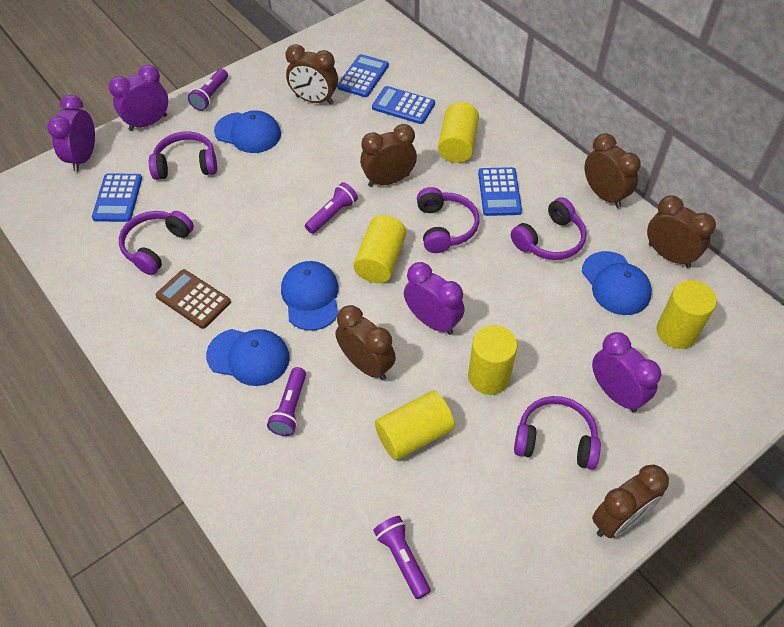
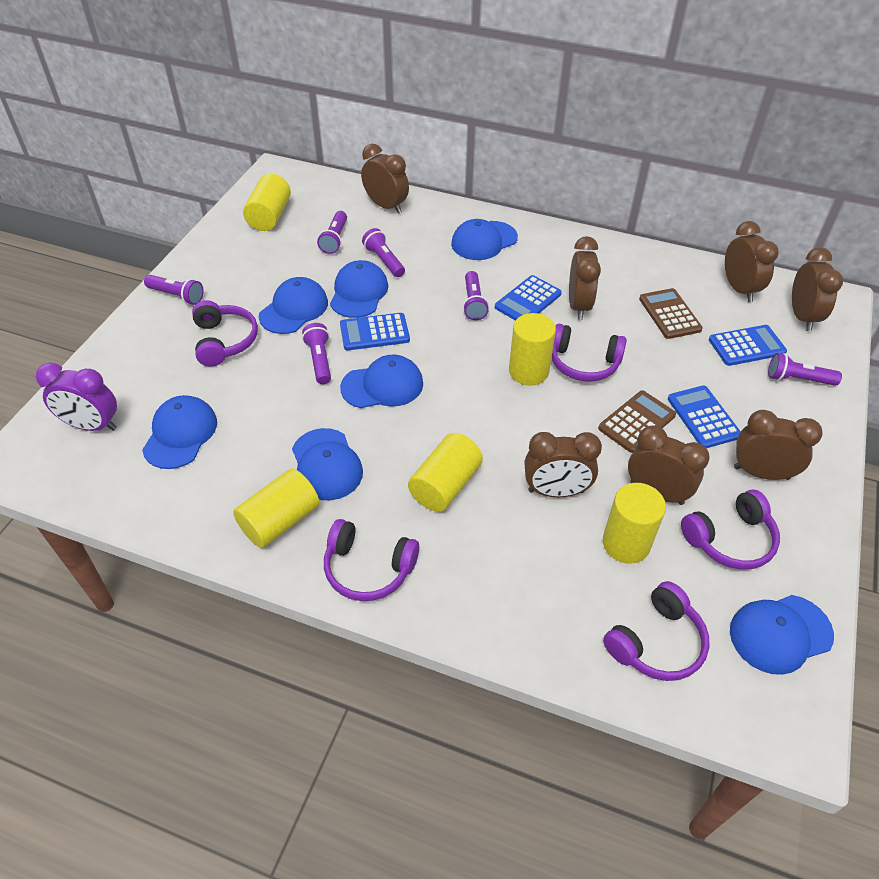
blue cap: [206,329,290,386] [214,110,281,153] [281,261,339,331] [582,251,652,315] = 4 -> [142,395,217,469] [259,277,328,334] [292,428,363,500] [330,260,388,318] [340,354,423,408] [451,219,518,260] [730,595,834,675] = 7
brown calculator: [155,269,231,329] = 1 -> [598,391,676,453] [639,288,703,339] = 2
brown clock: [286,44,338,105] [336,305,396,380] [360,124,417,187] [585,133,641,208] [592,464,669,538] [647,196,716,268] = 6 -> [361,144,409,214] [525,432,602,497] [569,236,601,320] [628,425,710,505] [725,221,779,302] [734,410,823,480] [792,247,843,331] = 7
purple clock: [47,95,95,172] [109,65,168,131] [404,262,464,335] [592,332,661,412] = 4 -> [35,362,117,431] = 1
purple flashlight: [188,69,228,111] [267,367,306,436] [305,182,358,234] [373,516,431,599] = 4 -> [144,275,204,305] [302,323,331,384] [317,211,347,254] [362,228,405,277] [463,271,489,320] [768,353,842,386] = 6

